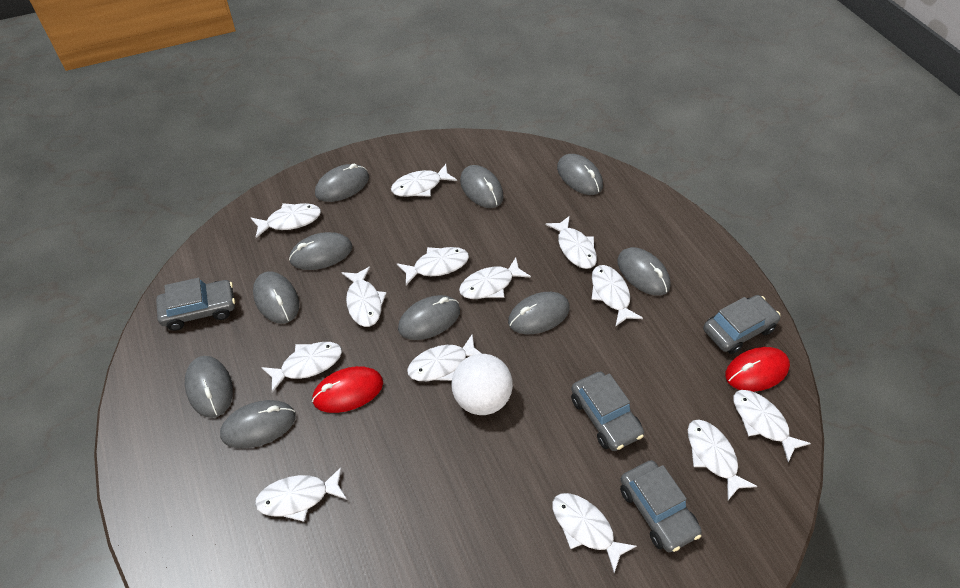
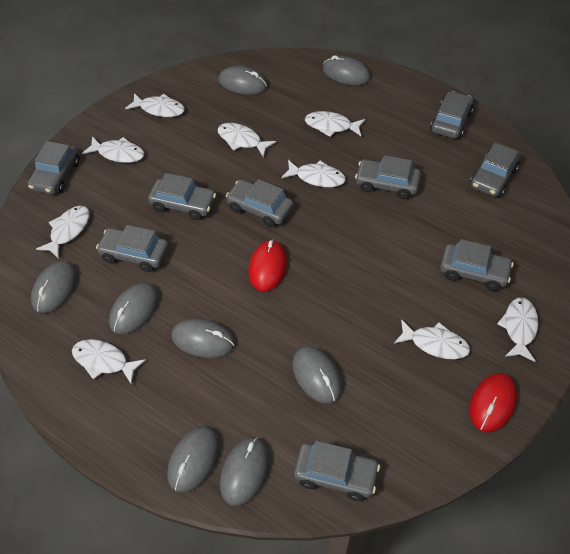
grey car: [156,278,235,331] [571,372,644,451] [620,460,702,552] [703,295,780,354] = 4 -> [28,141,80,195] [96,225,168,272] [148,173,216,220] [226,179,293,227] [294,441,380,501] [355,155,421,199] [430,91,474,139] [440,239,513,291] [470,142,520,197] = 9
grey mouse: [185,356,233,418] [220,400,295,449] [253,271,299,324] [289,232,352,270] [315,164,369,202] [398,295,460,340] [460,165,504,208] [508,292,570,334] [557,154,603,195] [617,247,671,296] = 10 -> [31,261,78,313] [109,283,159,334] [167,426,220,493] [171,318,235,358] [218,66,267,95] [220,437,270,506] [292,346,342,404] [323,55,371,85] = 8
white ball: [451,354,513,415] = 1 -> none = 0
white fish: [251,203,321,238] [255,467,347,522] [261,342,342,393] [341,266,386,327] [391,164,457,197] [397,247,469,285] [407,335,482,381] [459,257,531,299] [545,216,597,269] [552,493,637,573] [591,265,643,327] [688,420,757,500] [734,390,811,462] = 13 -> [36,206,90,259] [72,339,146,385] [82,137,144,163] [125,93,185,117] [217,123,276,157] [281,160,346,187] [305,111,365,137] [394,319,470,359] [497,298,539,362] = 9

